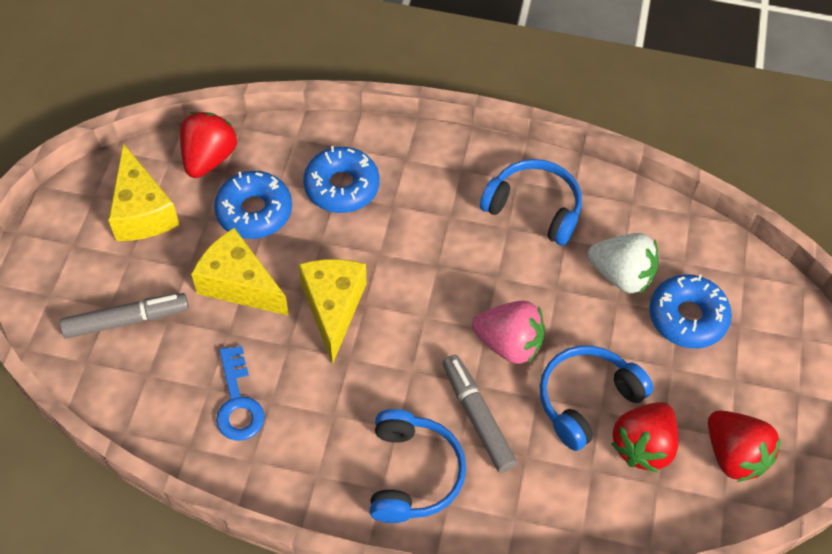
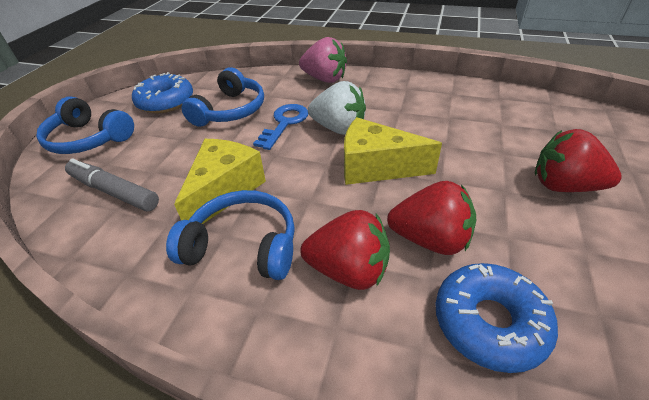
blue donut: [214,171,292,239] [303,146,379,213] [649,274,732,349] = 3 -> [132,72,193,114] [435,263,558,373] = 2
grey marker: [60,293,189,339] [442,355,517,473] = 2 -> [65,159,159,211] = 1
yellow cheese: [108,143,179,241] [191,228,289,316] [299,259,367,364] = 3 -> [174,139,266,224] [344,117,442,185] = 2

